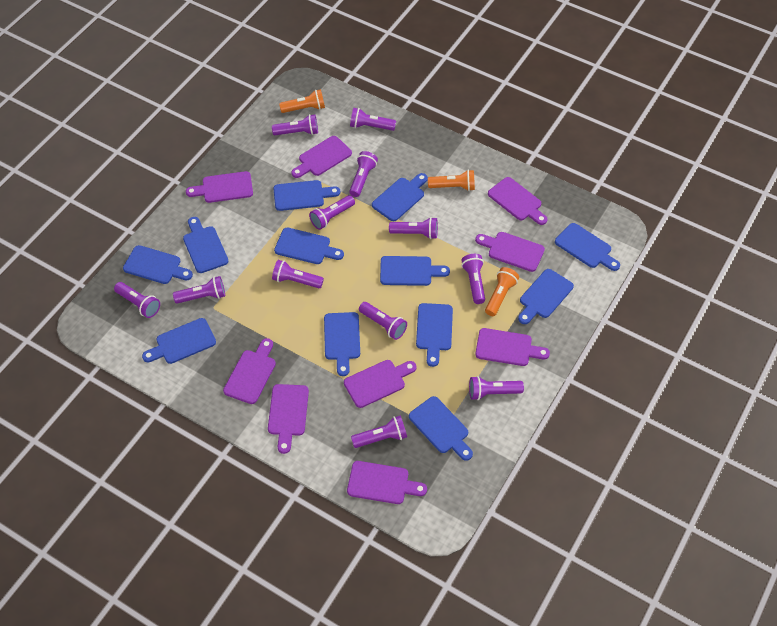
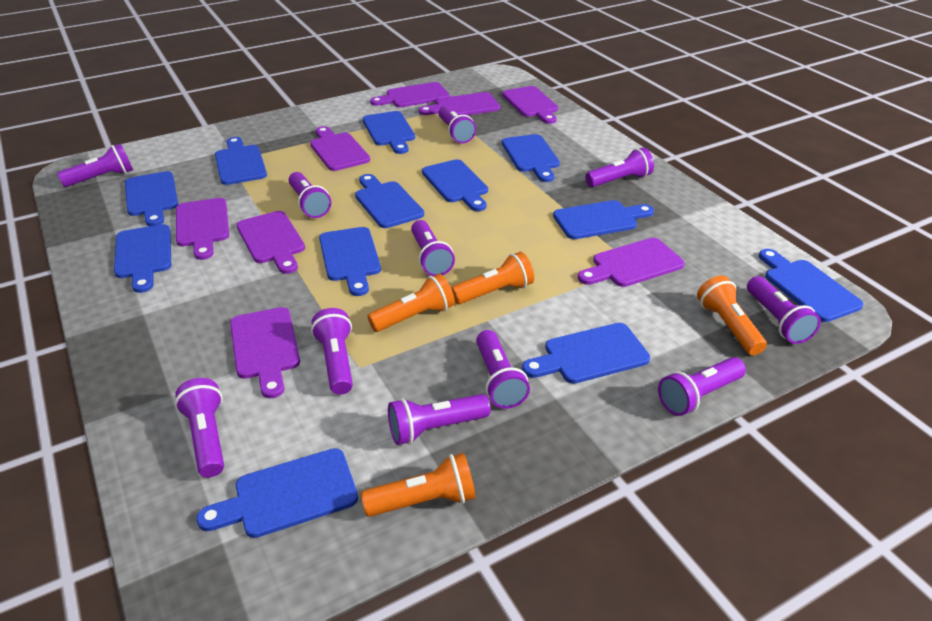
orange flashlight: [279,89,325,113] [428,170,475,191] [485,267,519,316] = 3 -> [361,453,476,517] [367,274,455,332] [451,252,534,304] [697,276,767,355] = 4
purple cutting board: [186,171,253,203] [223,338,276,404] [268,384,309,454] [291,136,352,178] [344,360,417,408] [347,461,427,504] [475,232,545,272] [475,328,550,366] [488,177,547,225] = 9 -> [176,198,229,260] [230,307,300,398] [237,211,305,274] [310,126,370,171] [370,82,450,107] [419,92,500,115] [502,86,558,124] [578,238,685,287] = 8
purple flashlight: [114,282,160,318] [173,276,225,304] [272,114,318,135] [272,260,324,288] [309,195,355,230] [349,151,378,197] [350,108,396,131] [351,415,407,448] [359,302,407,340] [389,217,438,239] [461,254,485,304] [469,376,524,400] = 12 -> [57,144,133,187] [175,378,224,478] [289,172,331,218] [311,308,353,395] [388,394,491,445] [411,220,455,276] [438,106,476,143] [476,330,530,409] [585,147,654,187] [658,357,746,416] [747,276,821,344] = 11

